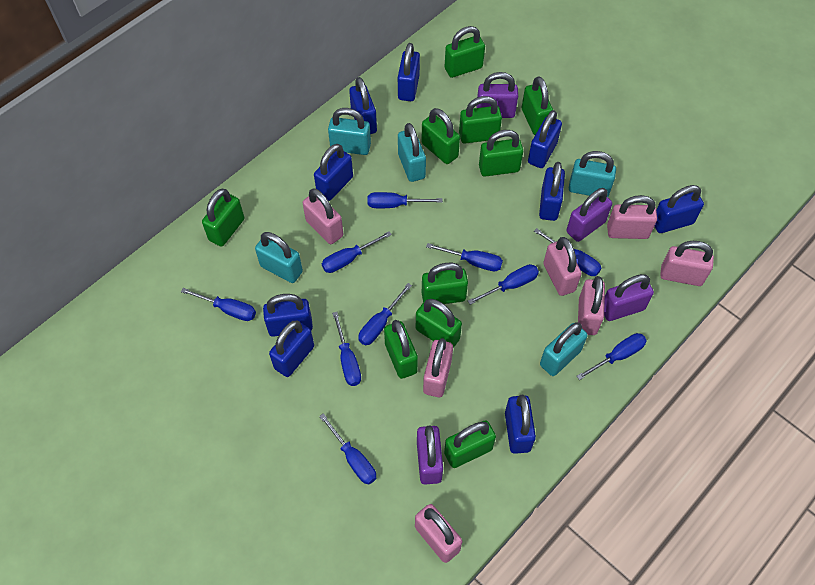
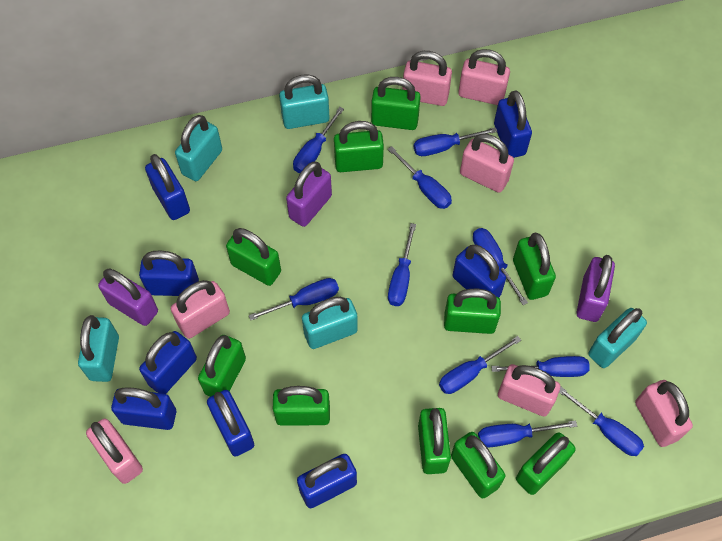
blue padlock: [263,294,313,337] [269,320,314,377] [314,144,353,201] [349,77,377,134] [398,43,420,101] [505,395,536,454] [528,110,562,168] [539,162,565,221] [654,185,704,233] = 9 -> [111,387,176,430] [139,250,199,296] [139,331,197,394] [145,154,190,220] [207,390,254,457] [297,454,357,508] [453,245,506,297] [494,90,532,158] = 8
purple padlock: [417,426,443,485] [476,72,518,118] [567,188,612,242] [604,274,654,321] = 4 -> [98,268,158,326] [286,161,332,227] [576,255,615,322] = 3

